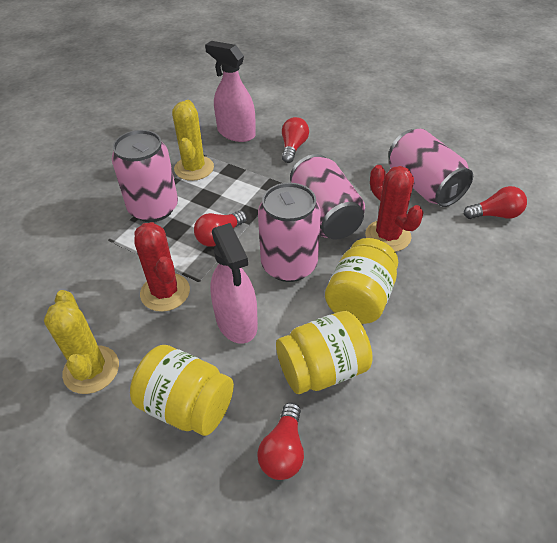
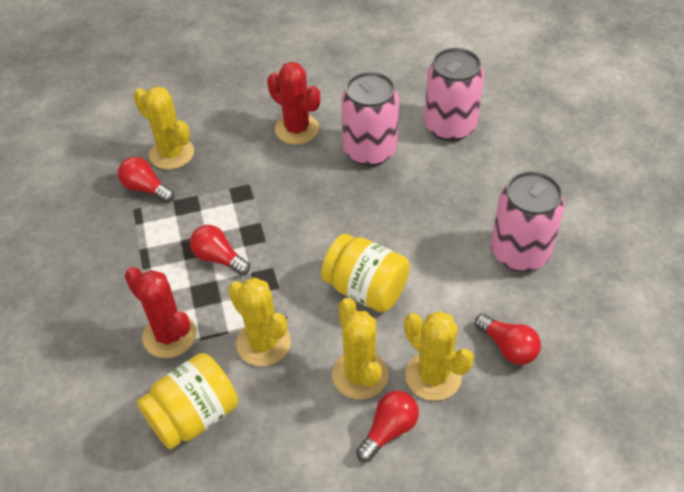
pink can: [112,130,178,222] [258,183,321,282] [290,154,365,240] [388,129,473,207] = 4 -> [341,72,399,166] [424,48,484,141] [491,171,565,272] = 3
pink spray bottle: [205,41,256,142] [210,223,258,344] = 2 -> none = 0
yellow cactus: [44,290,119,394] [172,100,214,181] = 2 -> [133,86,194,170] [228,278,291,366] [332,298,388,399] [404,311,474,401] = 4
yellow jar: [130,345,234,436] [276,311,373,394] [325,238,398,324] = 3 -> [137,353,238,449] [321,234,410,312] = 2

